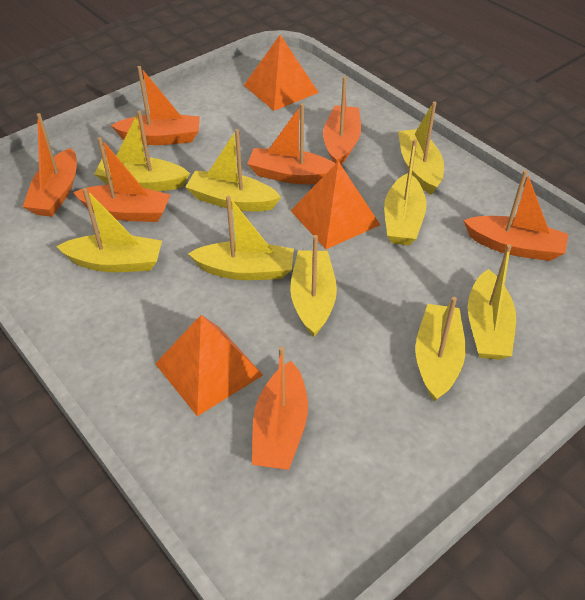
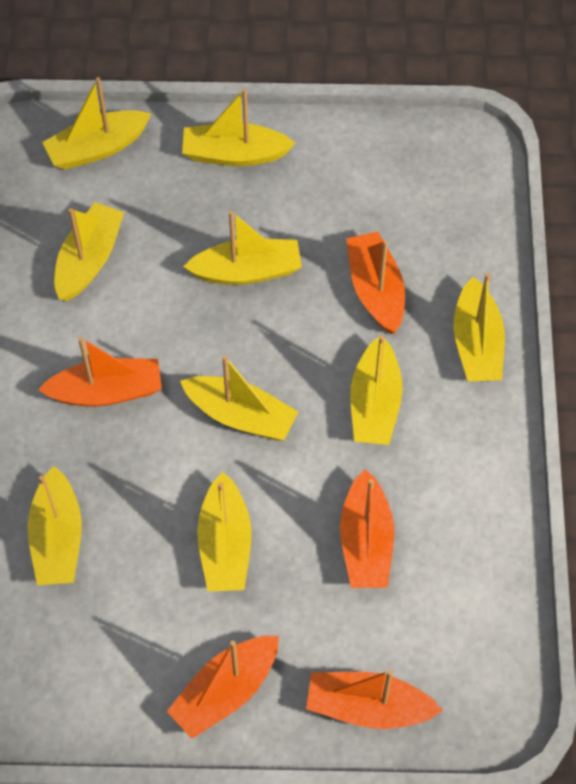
orange boat: [23,113,77,217] [73,137,171,222] [111,66,200,145] [247,103,336,184] [252,346,308,470] [323,76,361,165] [463,170,568,261] = 7 -> [38,337,162,407] [167,636,279,739] [306,670,443,729] [340,469,394,588] [346,231,405,334] = 5
orange pyramid: [155,315,263,416] [244,35,319,111] [290,161,380,249] = 3 -> none = 0

